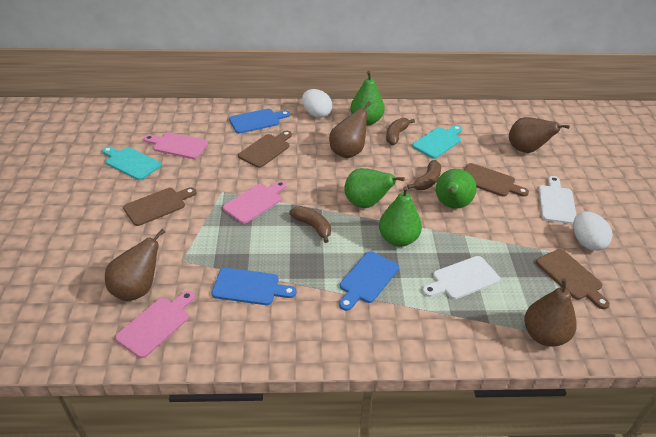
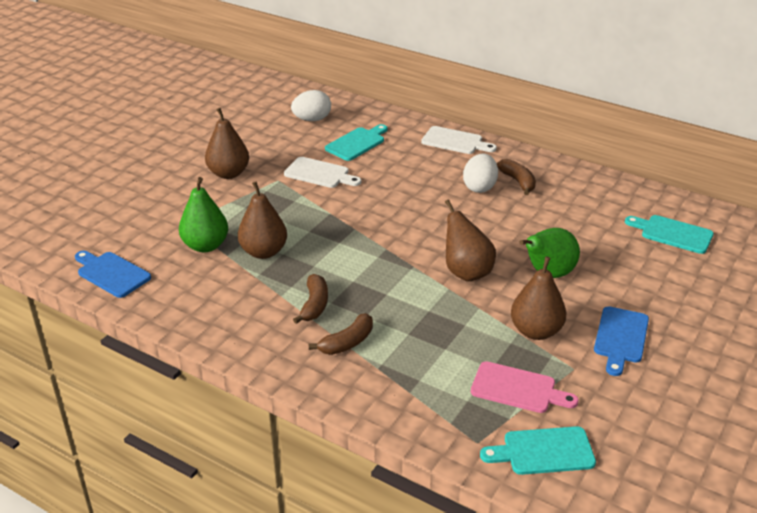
blue cutting board: [212,268,296,305] [229,109,290,133] [339,251,399,311] = 3 -> [75,251,151,298] [594,306,649,376] = 2
brown cutting board: [123,187,197,226] [238,131,292,168] [464,163,529,197] [536,249,610,309] = 4 -> none = 0
green pear: [344,168,405,208] [350,71,385,125] [379,186,422,247] [436,169,476,209] = 4 -> [179,177,228,253] [520,228,580,278] = 2
pink cutting board: [115,291,195,358] [144,132,208,159] [223,181,286,224] = 3 -> [471,361,579,413] = 1
turquoise cutting board: [102,146,161,180] [412,125,462,159] = 2 -> [325,124,388,161] [480,426,596,475] [625,215,714,254] = 3

